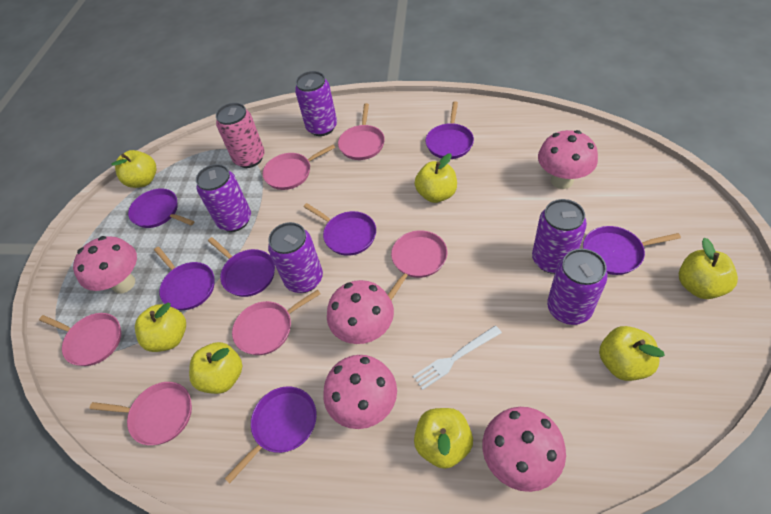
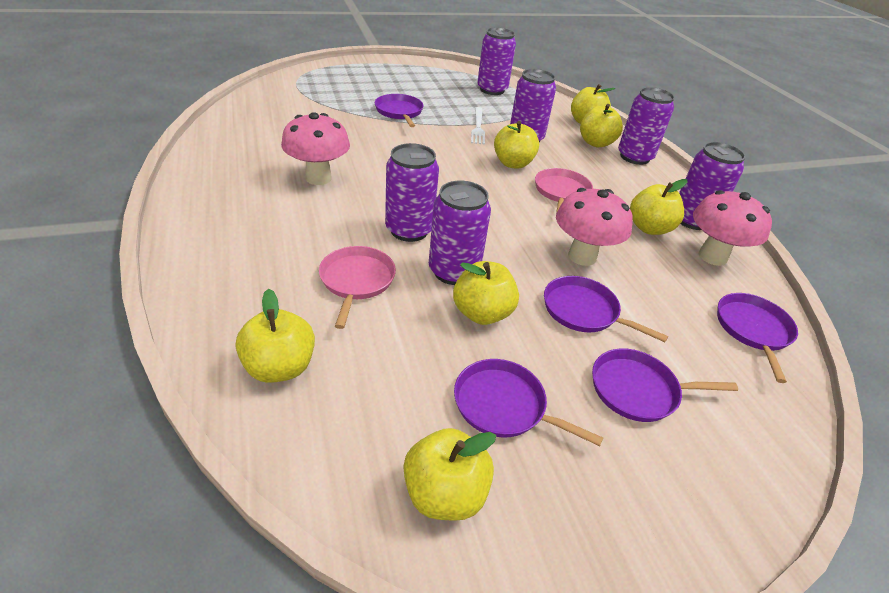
pink can: [216,103,265,168] = 1 -> none = 0
pink mushroom: [73,236,137,294] [323,355,397,429] [327,280,394,344] [482,407,566,492] [538,130,598,189] = 5 -> [281,112,350,185] [556,188,633,266] [693,190,772,266] = 3
pink pan: [39,313,121,366] [90,382,192,445] [232,289,320,355] [263,145,335,190] [338,103,385,160] [388,230,447,300] = 6 -> [319,246,396,329] [535,168,593,213] = 2
purple can: [196,164,251,232] [268,222,323,293] [295,71,337,136] [532,199,587,274] [547,249,608,325] = 5 -> [385,143,439,242] [429,181,491,285] [477,28,516,95] [510,69,556,143] [618,87,675,165] [679,142,746,230] = 6
purple pan: [128,188,194,228] [154,247,215,310] [208,237,275,297] [224,387,317,483] [304,203,376,256] [425,101,474,159] [583,226,681,275] = 7 -> [375,94,423,127] [454,359,603,446] [544,276,668,342] [592,348,738,422] [717,293,798,383] = 5

